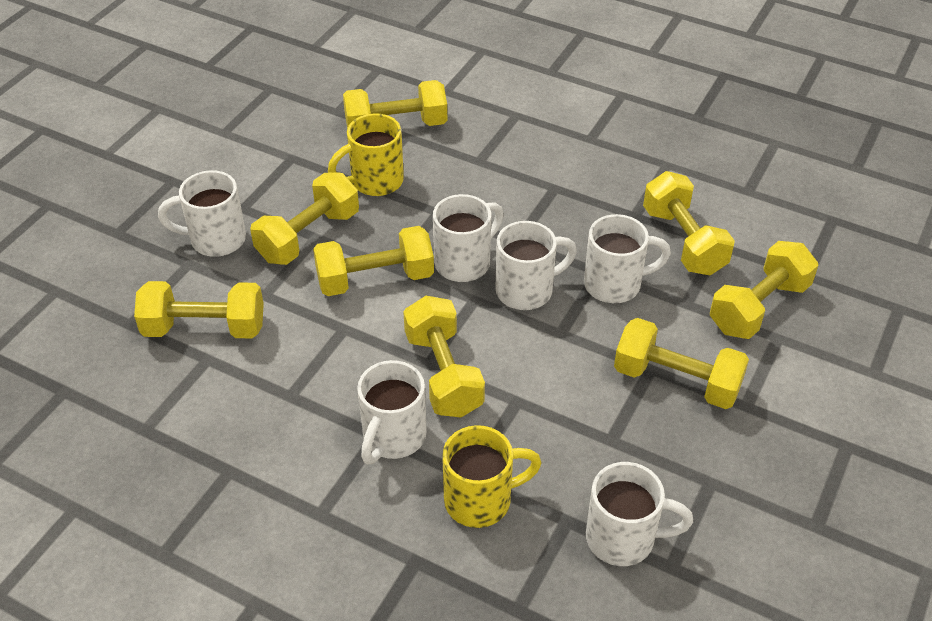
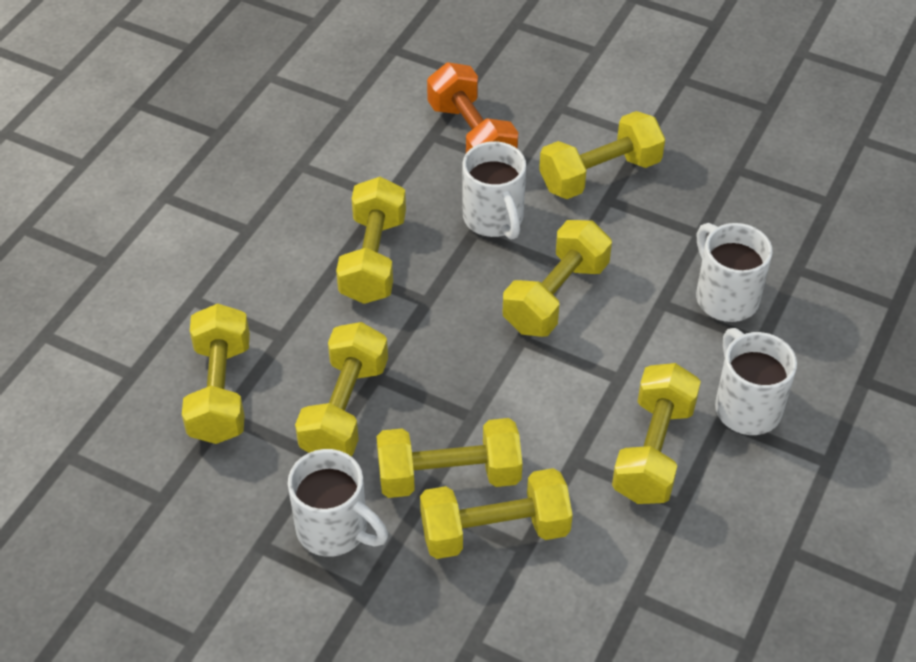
orange dumbbell: none = 0 -> [427,62,518,153] = 1
white mug: [158,170,246,257] [357,360,427,464] [433,194,504,282] [496,221,577,310] [584,214,671,303] [586,462,693,566] = 6 -> [288,449,388,557] [462,141,526,240] [696,223,773,322] [715,328,797,435] = 4
yellow mug: [328,113,404,196] [442,425,541,528] = 2 -> none = 0

